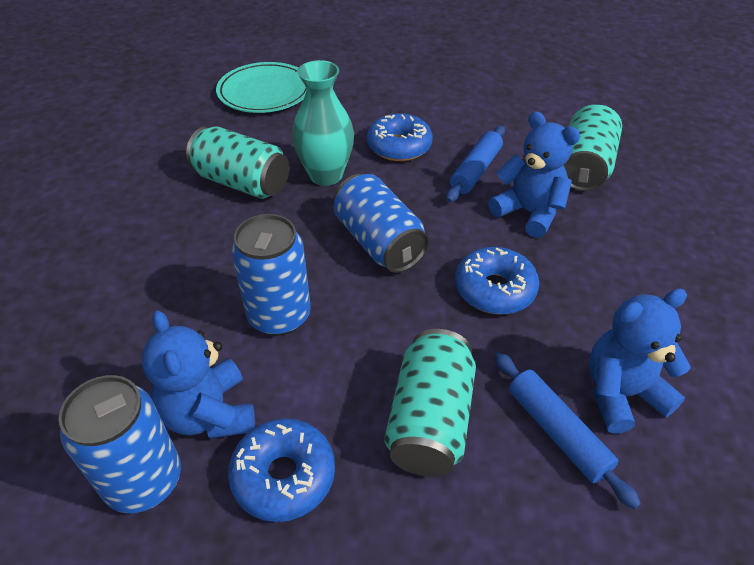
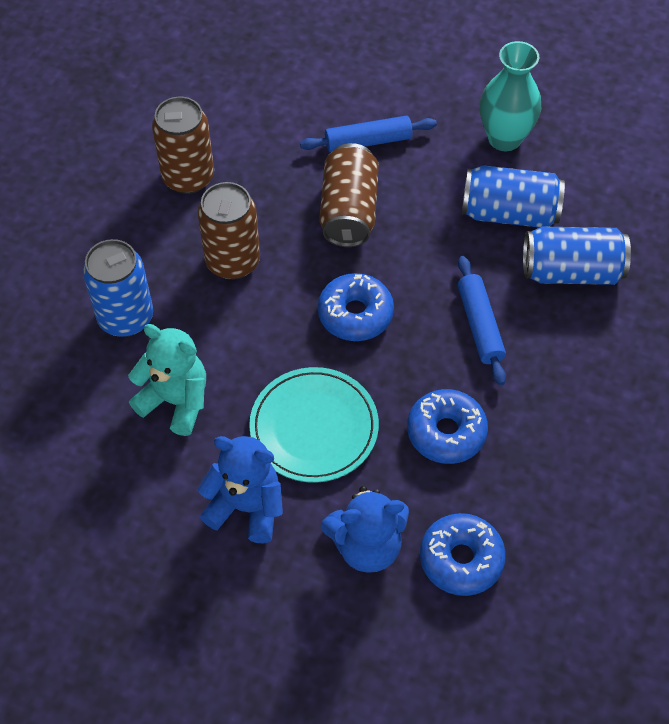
blue teddy bear: [142,310,255,439] [488,111,580,238] [589,289,691,434] = 3 -> [198,436,283,543] [321,486,409,573] = 2
brown can: none = 0 -> [152,97,214,194] [198,182,260,280] [320,143,379,247] = 3
turquoise can: [186,126,289,199] [384,329,476,477] [563,104,622,191] = 3 -> none = 0
turquoise teddy bear: none = 0 -> [128,324,206,436] = 1

